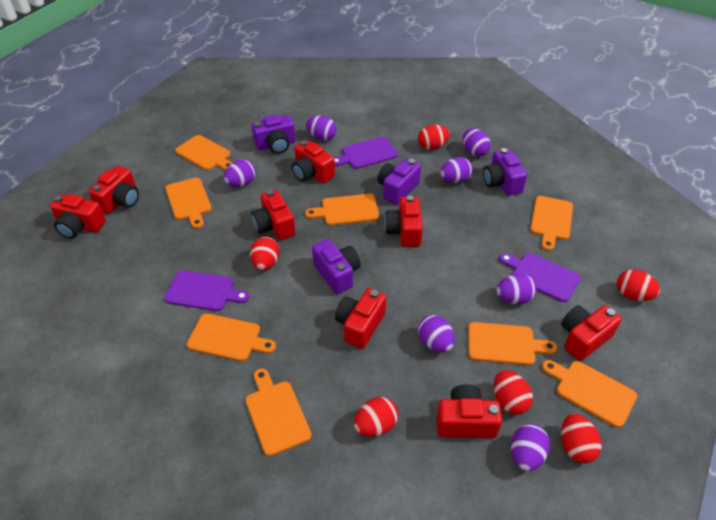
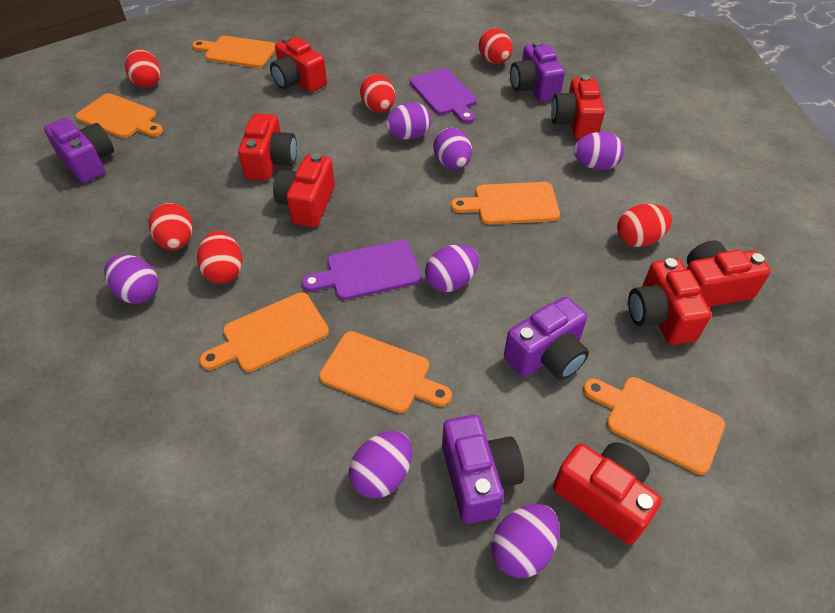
orange cutting board: [165,177,212,229] [175,135,232,171] [187,313,276,361] [245,369,312,456] [305,194,379,225] [468,322,557,365] [530,196,573,251] [542,360,637,428] = 8 -> [76,93,163,138] [192,36,275,68] [199,293,329,372] [319,331,452,413] [451,182,560,224] [583,377,725,475] = 6
purple cutting board: [165,270,250,311] [334,137,398,169] [499,253,581,302] = 3 -> [302,240,422,300] [410,68,477,123] = 2
red camera: [50,194,106,239] [88,166,139,214] [251,190,296,240] [291,140,335,183] [335,288,386,349] [385,195,423,247] [436,384,502,438] [561,305,622,361] = 8 -> [238,114,297,181] [270,36,327,92] [273,153,335,227] [551,75,605,139] [553,442,662,545] [628,258,712,345] [687,240,771,307] = 7

